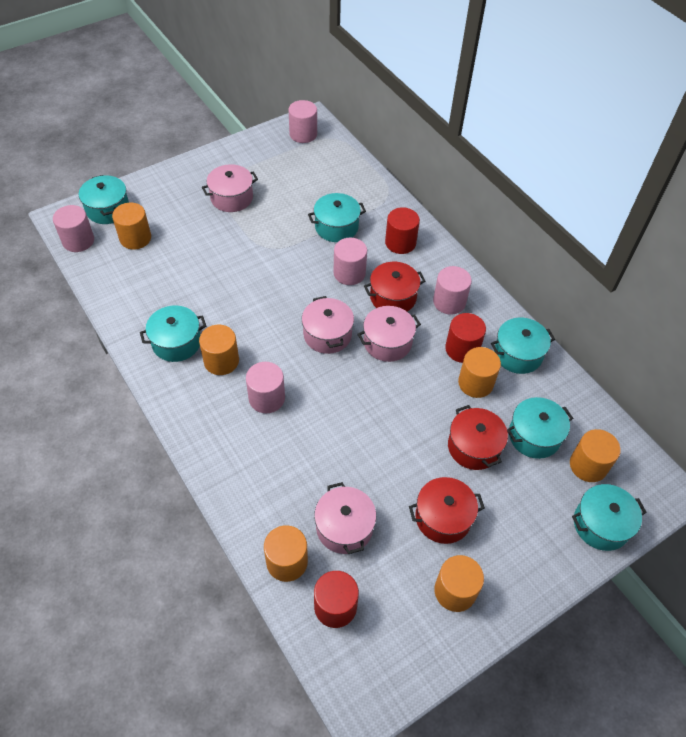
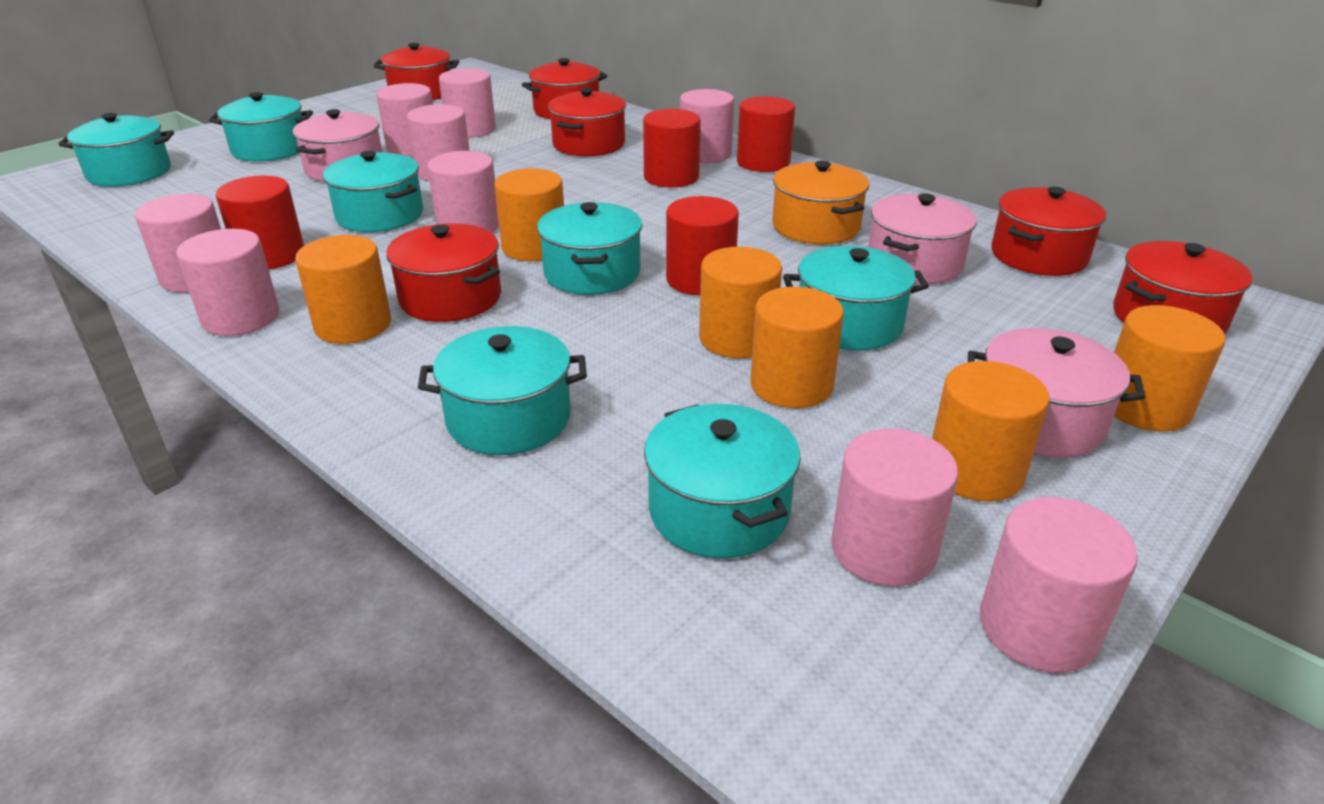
orange pot: none = 0 -> [772,161,869,244] = 1
pink cylinder: [53,205,94,252] [246,362,285,413] [288,100,317,143] [333,238,367,285] [433,266,472,315] = 5 -> [135,194,221,293] [176,229,279,336] [376,83,433,156] [407,104,470,181] [427,151,499,233] [439,68,496,138] [680,89,734,163] [831,428,958,586] [980,497,1138,673] = 9
pink pot: [202,164,258,212] [302,296,354,354] [314,482,376,554] [357,306,421,362] = 4 -> [293,109,382,182] [868,194,977,284] [968,328,1145,458] = 3
red cylinder: [314,571,359,628] [385,207,420,254] [445,313,486,363] = 3 -> [216,175,304,269] [643,109,701,187] [666,196,739,295] [737,96,795,172] = 4
red pot: [364,262,426,311] [409,477,485,544] [448,405,508,470] = 3 -> [373,43,459,100] [386,223,501,322] [522,58,607,119] [548,88,626,156] [992,187,1106,276] [1113,241,1253,335] = 6
turquoise pot: [79,175,129,224] [140,305,206,362] [308,193,366,242] [491,318,555,374] [507,397,573,459] [572,484,647,551] = 6 -> [58,113,174,187] [209,92,313,162] [323,151,423,232] [418,326,587,455] [537,202,642,295] [644,404,801,558] [783,246,929,351] = 7

